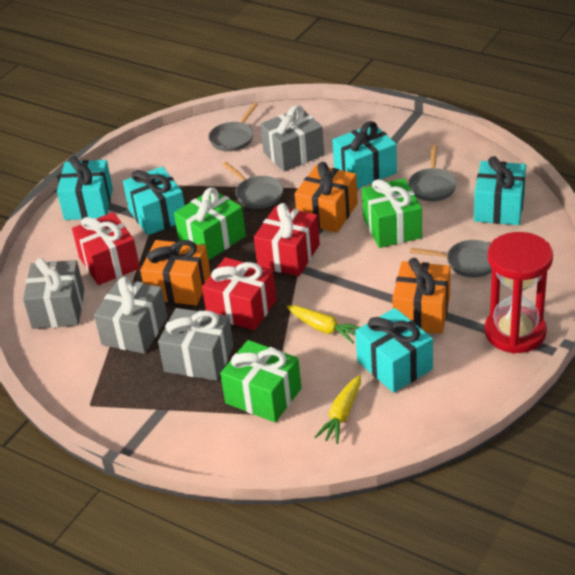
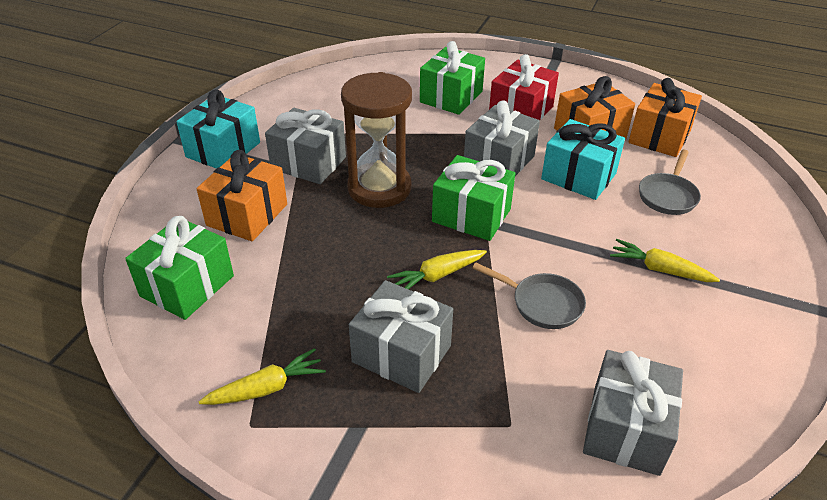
brown hourglass: none = 0 -> [341,72,412,208] = 1
grey pan: [208,103,258,152] [223,162,283,209] [408,145,457,201] [410,240,492,278] = 4 -> [472,263,586,329] [639,150,701,215] = 2
red gift: [72,212,140,285] [202,257,277,330] [254,203,320,276] = 3 -> [489,54,559,120] = 1
red hourglass: [485,232,553,354] = 1 -> none = 0
turquoise gift: [57,156,113,220] [123,167,185,235] [332,121,397,189] [355,308,433,393] [474,156,526,225] = 5 -> [176,89,260,169] [541,119,625,200] = 2
yellow carrot: [287,306,360,343] [314,375,361,444] = 2 -> [199,348,326,405] [387,250,487,289] [610,239,720,282] = 3

